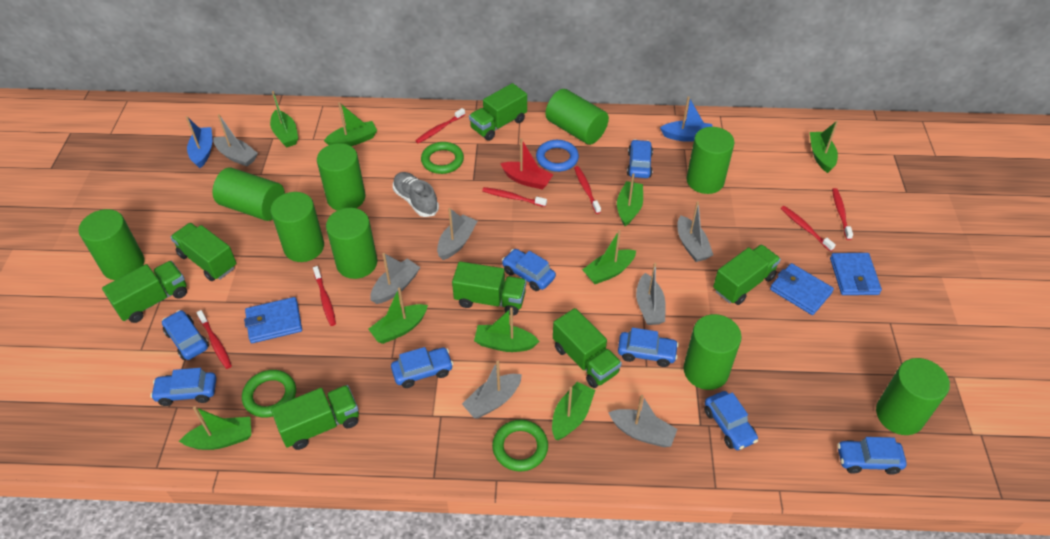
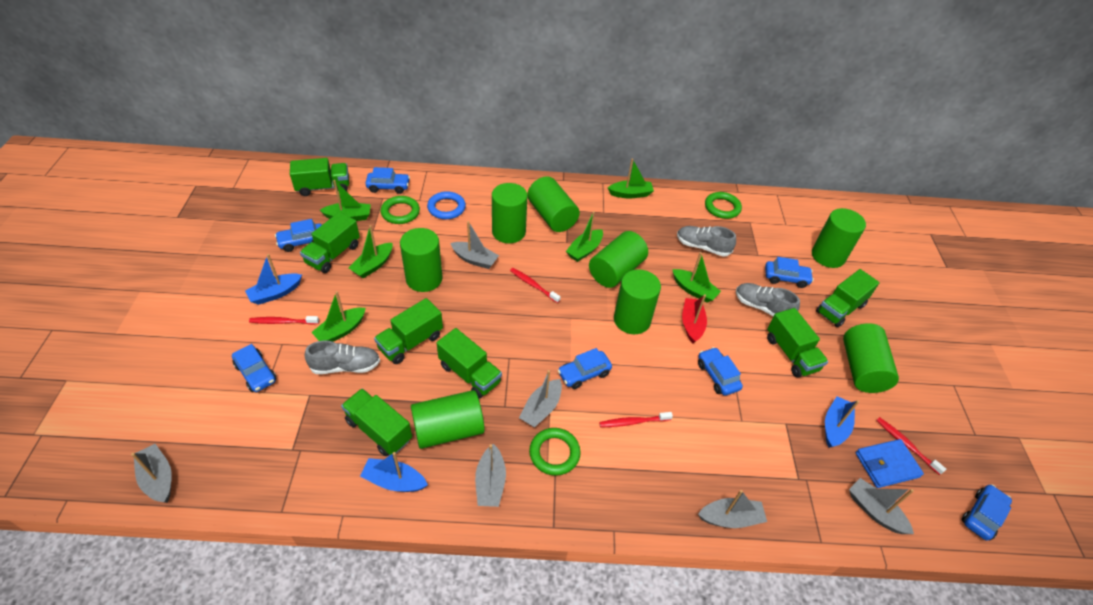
blue boat: [186,116,212,168] [660,96,713,142] = 2 -> [245,254,302,305] [360,452,428,492] [825,396,859,448] = 3
blue car: [150,368,216,406] [162,310,209,360] [391,347,453,388] [502,249,556,291] [618,328,679,367] [627,139,653,178] [704,391,758,450] [837,437,907,475] = 8 -> [232,344,277,392] [275,219,322,252] [365,167,410,194] [558,348,612,389] [698,347,743,396] [765,257,814,288] [962,484,1012,540] = 7
blue wallet: [244,297,302,343] [770,263,834,315] [830,253,882,295] = 3 -> [855,439,924,488] = 1
green boat: [179,406,251,450] [270,91,298,147] [324,102,377,146] [368,287,428,344] [474,307,540,352] [552,382,595,440] [582,230,636,284] [617,173,643,226] [810,121,838,173] = 9 -> [311,291,366,342] [320,180,371,221] [349,225,393,278] [566,211,603,262] [608,158,654,198] [672,252,721,303] = 6
green cylinder: [79,209,144,280] [213,167,285,221] [271,192,324,262] [317,143,365,210] [326,208,377,279] [545,89,609,145] [684,314,742,390] [686,127,735,194] [876,358,950,435] = 9 -> [400,228,443,292] [411,390,485,449] [492,183,527,243] [527,176,580,232] [589,231,648,288] [614,269,661,334] [812,208,866,268] [843,323,899,393] = 8
grey boat: [213,114,258,167] [370,253,420,304] [437,208,477,260] [462,361,522,419] [608,395,678,447] [636,263,666,325] [677,201,713,262] = 7 -> [131,444,172,503] [450,221,499,269] [475,444,506,507] [519,370,562,427] [698,490,767,528] [849,478,914,534] = 6
grey shoe: [393,172,439,217] = 1 -> [305,341,380,374] [677,226,736,257] [736,283,800,316] = 3
red toothbrush: [196,310,232,369] [313,266,336,326] [415,108,465,144] [482,187,547,207] [574,166,601,214] [781,206,836,251] [832,188,853,240] = 7 -> [249,316,319,324] [510,268,561,303] [599,412,673,427] [876,417,946,475] = 4

